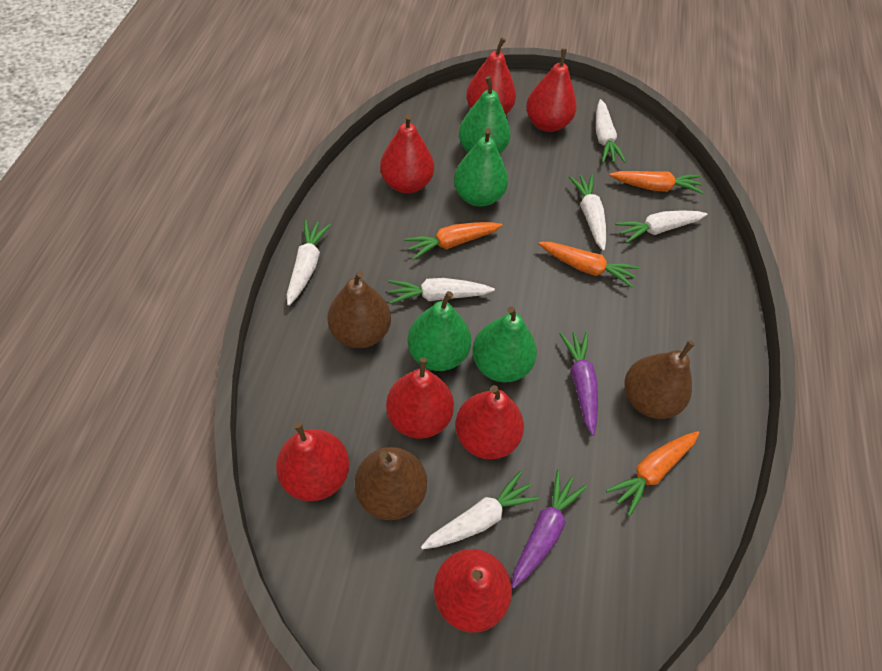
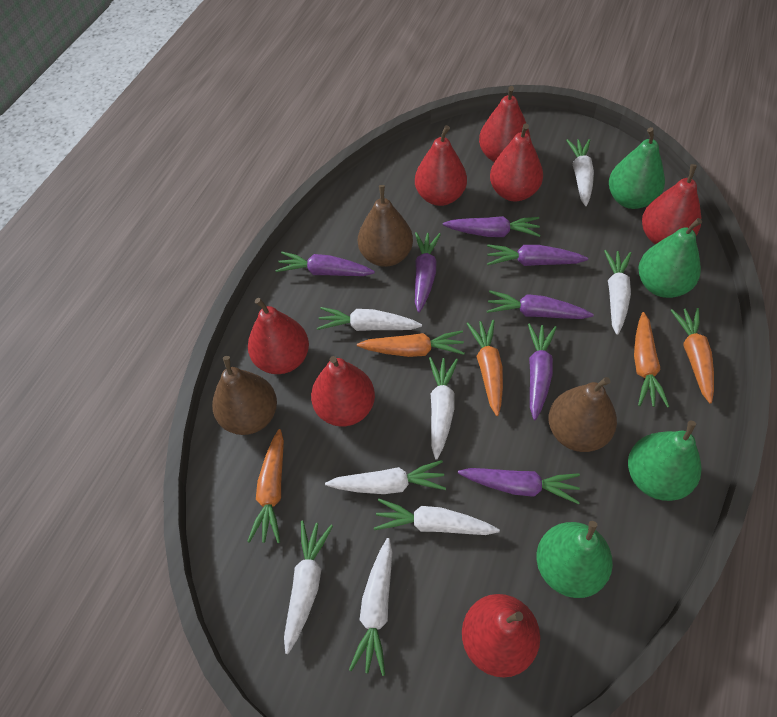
orange carrot: [404,222,503,260] [538,242,639,288] [606,431,699,516] [609,171,704,194] = 4 -> [247,429,284,543] [357,330,465,357] [467,320,503,416] [634,312,670,408] [671,308,714,404] = 5
purple carrot: [512,470,587,589] [559,331,598,436] = 2 -> [276,252,375,276] [415,232,441,313] [443,216,540,237] [458,468,580,504] [487,244,588,266] [487,290,594,319] [528,323,557,420] = 7
white carrot: [287,220,331,306] [388,278,495,304] [421,471,539,549] [569,175,606,251] [596,99,626,163] [615,210,707,243] = 6 -> [284,521,333,654] [317,307,422,331] [325,460,446,494] [349,538,393,676] [374,499,500,535] [429,357,458,460] [566,139,594,206] [604,250,631,335] = 8

